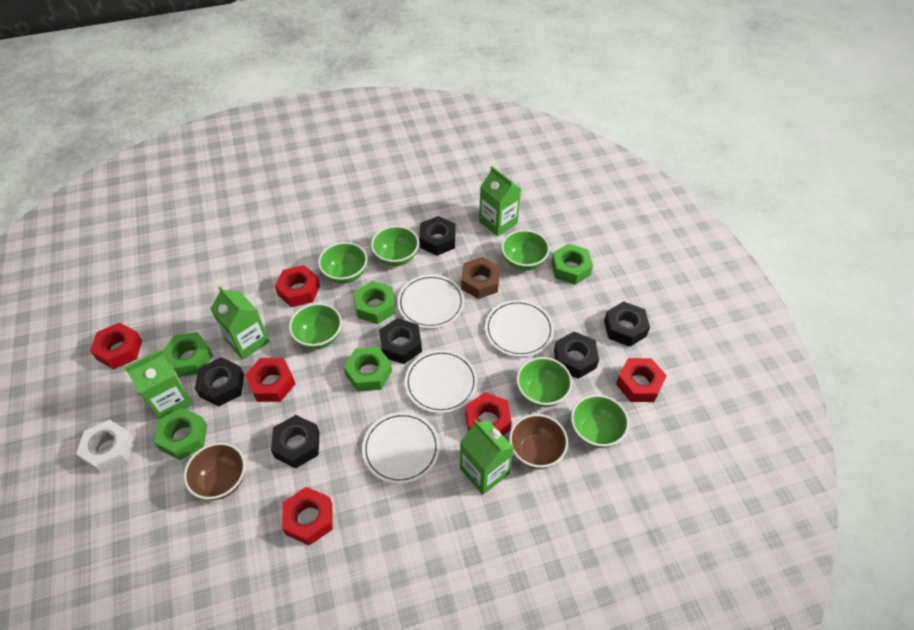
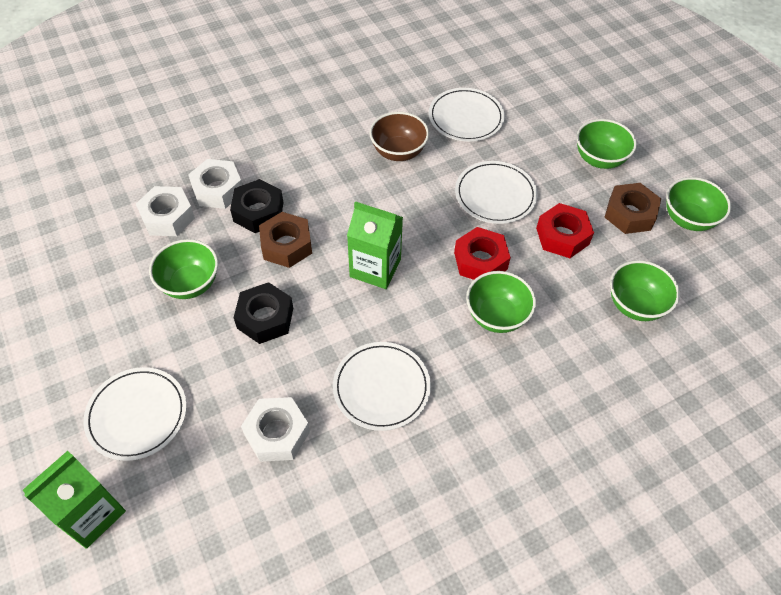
black nut: [195,357,244,406] [271,415,320,468] [379,318,422,364] [419,216,455,256] [554,332,599,379] [604,301,650,347] = 6 -> [230,179,283,233] [233,282,293,344] = 2
brown bowl: [184,442,246,500] [509,414,568,469] = 2 -> [370,112,429,161] = 1
brown nut: [461,257,500,299] = 1 -> [259,212,312,268] [604,183,661,234] = 2
green bowl: [289,303,342,349] [318,242,367,284] [371,226,419,266] [501,230,550,271] [516,357,572,407] [571,395,629,448] = 6 -> [149,239,218,299] [466,271,536,333] [576,119,637,169] [610,260,680,321] [666,177,731,231] = 5
green carton: [124,350,193,419] [211,287,269,360] [460,420,514,495] [479,166,521,236] = 4 -> [23,451,126,549] [347,202,403,289] = 2
green nut: [154,407,207,460] [162,332,213,377] [344,347,392,392] [354,281,396,324] [551,243,593,285] = 5 -> none = 0
red nut: [90,323,142,369] [245,358,295,402] [275,265,320,307] [282,487,333,546] [466,392,512,436] [616,358,667,402] = 6 -> [454,227,511,280] [536,203,594,258] = 2
white nut: [76,420,134,473] = 1 -> [136,186,195,236] [188,159,242,209] [241,397,310,462] = 3

